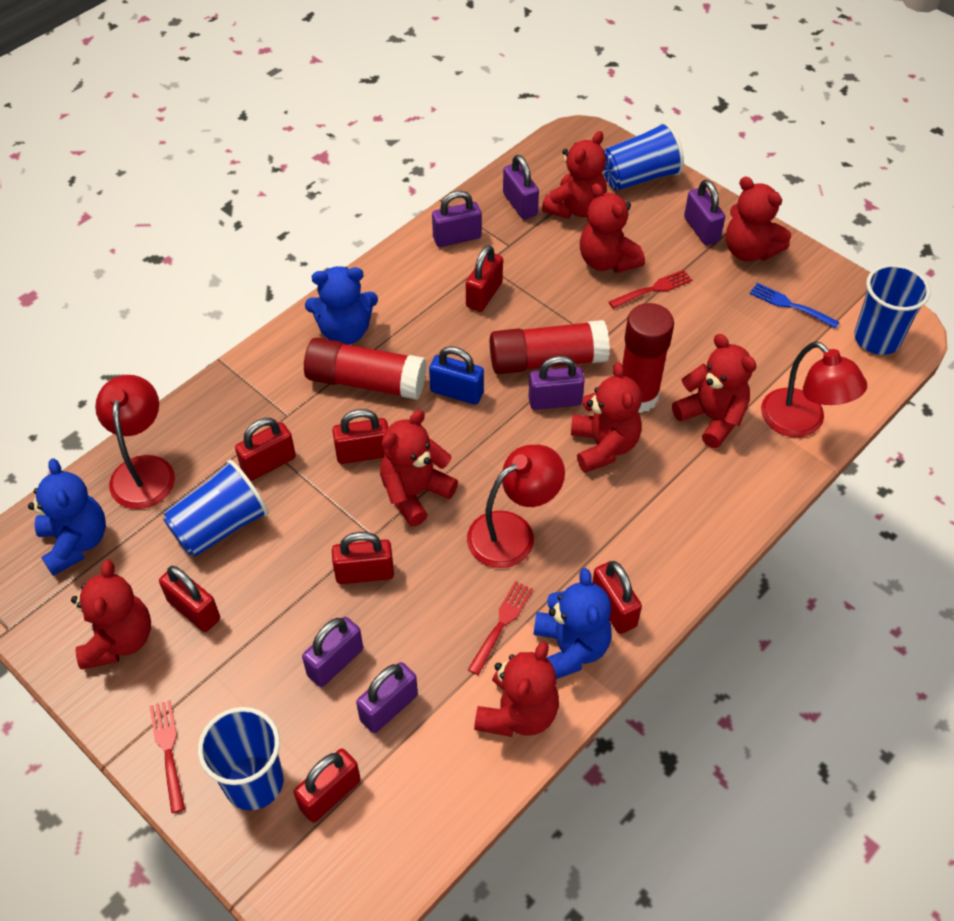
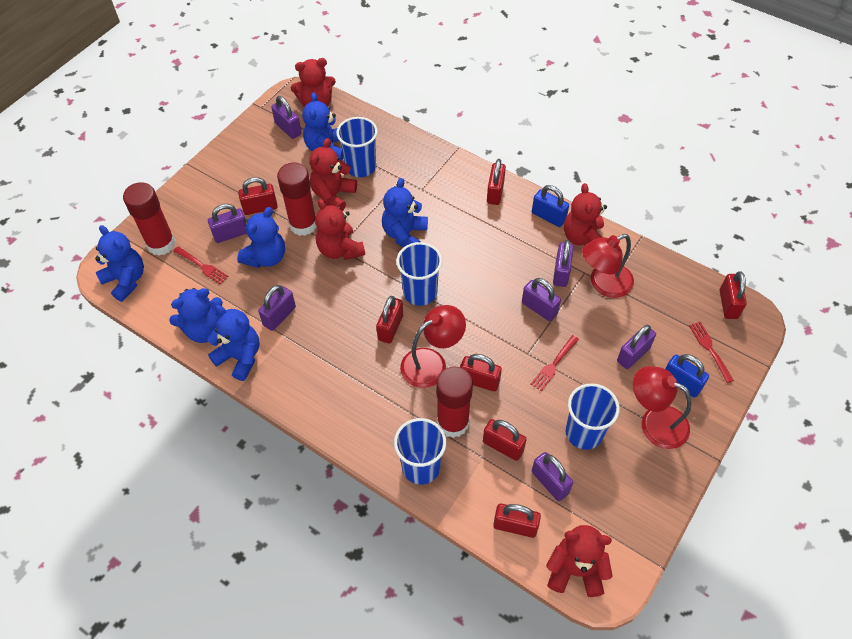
blue fork: [750,283,840,329] = 1 -> none = 0
blue padlock: [429,346,484,404] = 1 -> [532,185,569,227] [665,354,709,398] = 2
blue teddy bear: [28,458,106,576] [305,266,378,345] [534,568,612,679] = 3 -> [95,225,144,302] [169,288,223,343] [207,305,260,381] [237,207,285,268] [302,92,344,161] [382,178,428,247] = 6
purple padlock: [302,617,363,687] [356,662,418,733] [432,191,481,247] [503,155,539,219] [528,356,585,410] [684,180,725,245] = 6 -> [208,203,247,243] [258,285,296,331] [271,96,302,139] [522,278,561,321] [532,452,573,501] [553,240,574,287] [617,325,656,369] = 7
red teddy bear: [71,560,151,670] [380,410,458,527] [474,642,559,737] [542,131,607,219] [571,362,642,473] [580,183,645,273] [672,334,756,448] [726,177,791,261] = 8 -> [291,58,336,107] [309,138,357,211] [315,199,365,260] [546,525,613,597] [564,183,607,246] = 5

